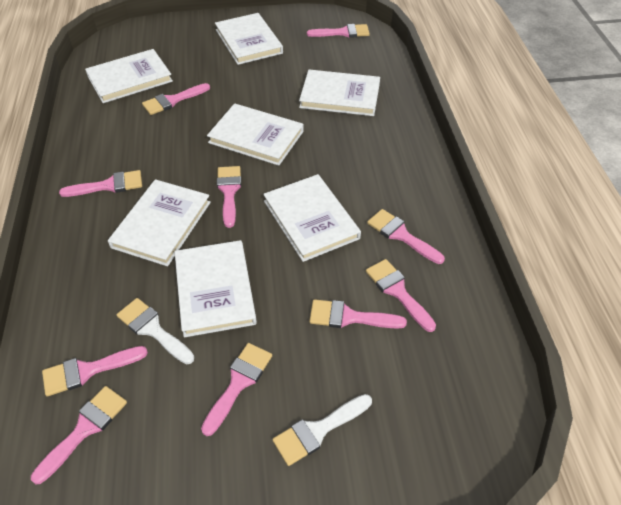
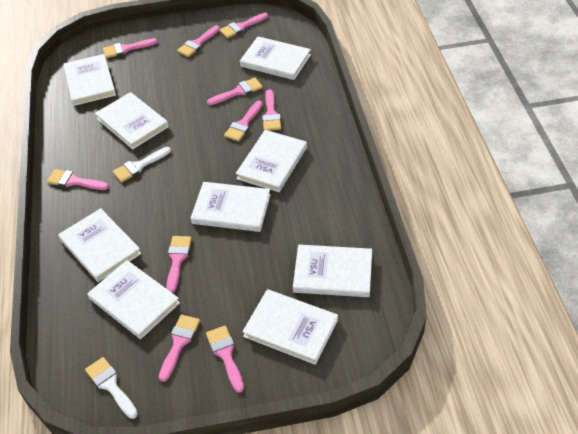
white book: [85,49,173,103] [108,179,211,266] [175,240,257,337] [207,103,304,166] [215,13,283,65] [263,174,361,262] [299,70,380,116] = 7 -> [58,208,141,282] [63,54,116,106] [87,260,180,339] [95,92,169,149] [191,182,271,232] [236,130,307,192] [240,37,311,80] [242,289,338,365] [293,245,372,297] = 9

